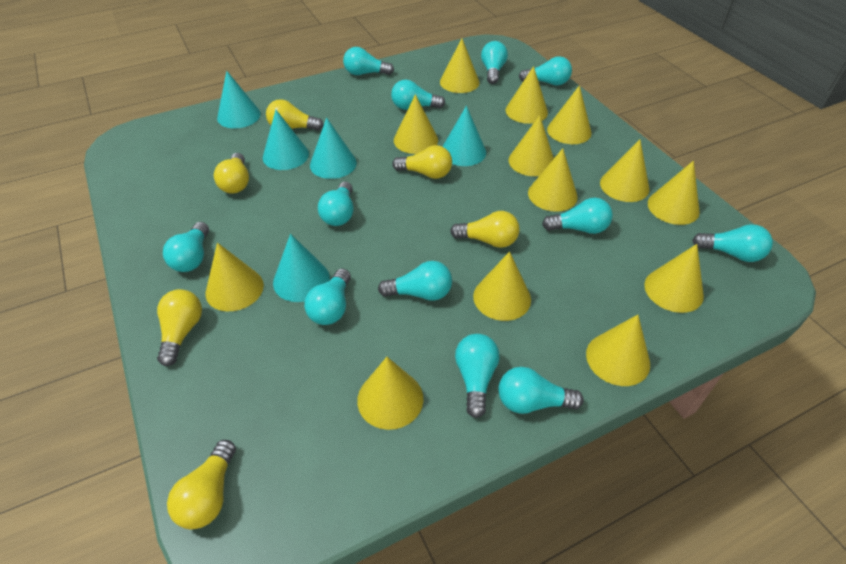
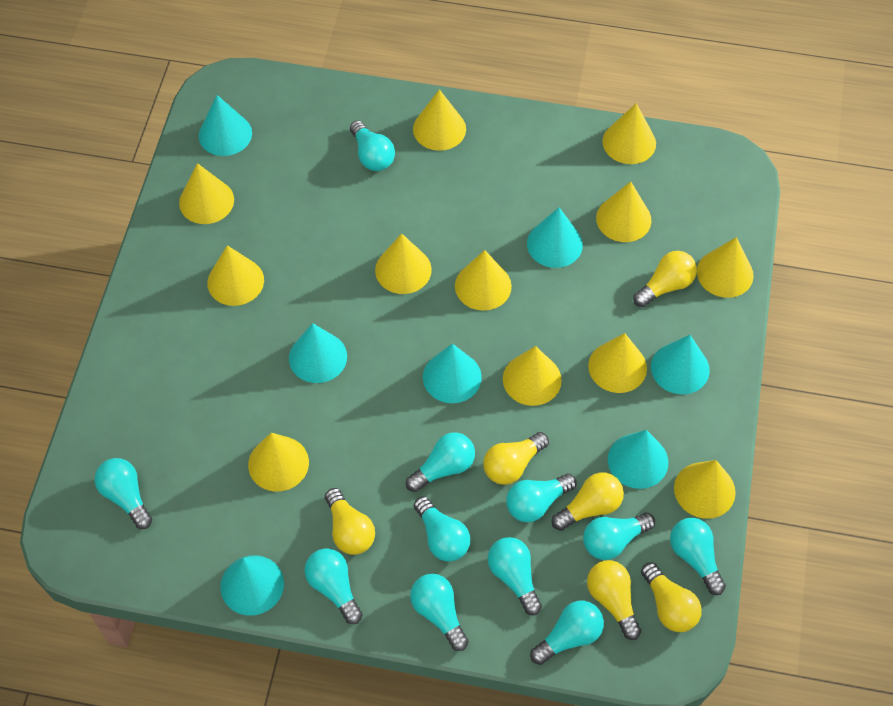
turquoise cone: [217,71,261,128] [263,110,309,170] [273,234,330,302] [310,118,357,179] [442,106,486,166] = 5 -> [199,95,252,156] [220,555,284,616] [289,323,347,383] [423,344,482,403] [527,207,583,268] [608,430,668,489] [651,335,710,394] = 7
turquoise light bulb: [163,222,209,272] [304,269,351,325] [318,182,353,226] [343,47,394,75] [378,261,452,301] [391,80,445,110] [455,334,500,418] [481,41,508,84] [498,367,584,414] [519,56,572,86] [542,198,613,234] [692,224,773,262] = 12 -> [95,458,152,529] [304,548,363,624] [350,120,395,171] [406,432,475,492] [410,573,469,651] [414,496,470,562] [488,537,542,615] [506,474,577,522] [530,600,604,665] [583,513,655,560] [670,518,726,595] = 11
yellow cone: [205,243,264,311] [357,357,424,430] [394,94,438,154] [440,39,480,93] [473,252,531,321] [506,66,548,124] [508,115,554,176] [528,148,578,212] [547,85,592,144] [586,315,650,386] [600,140,649,202] [644,244,704,313] [648,161,700,225] = 13 -> [179,163,234,224] [207,245,264,306] [248,433,309,492] [375,234,432,294] [413,89,466,151] [455,250,512,311] [503,346,562,406] [588,333,647,393] [596,182,651,242] [602,103,656,164] [674,460,736,519] [697,237,754,298] = 12

